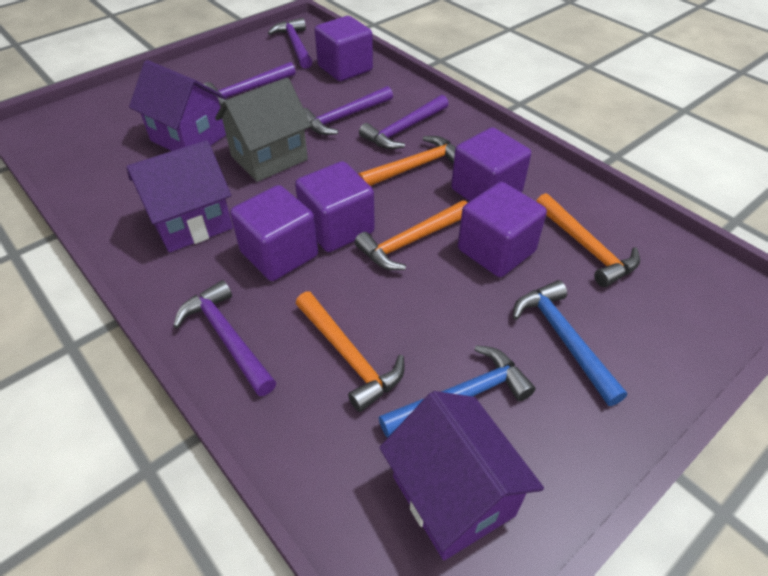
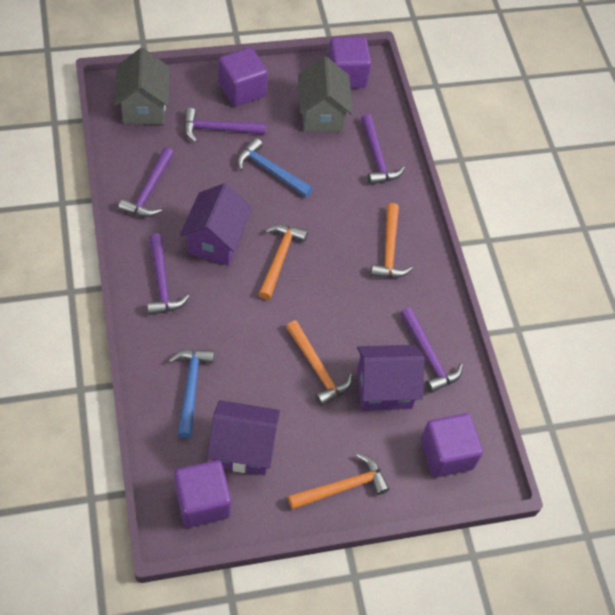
grey house: [215,78,312,182] = 1 -> [115,48,170,124] [298,57,353,132] = 2
purple cube: [230,185,318,281] [295,161,375,252] [315,16,373,81] [451,127,531,201] [458,182,547,277] = 5 -> [174,460,231,528] [218,47,268,106] [328,37,371,88] [421,413,483,478] = 4

